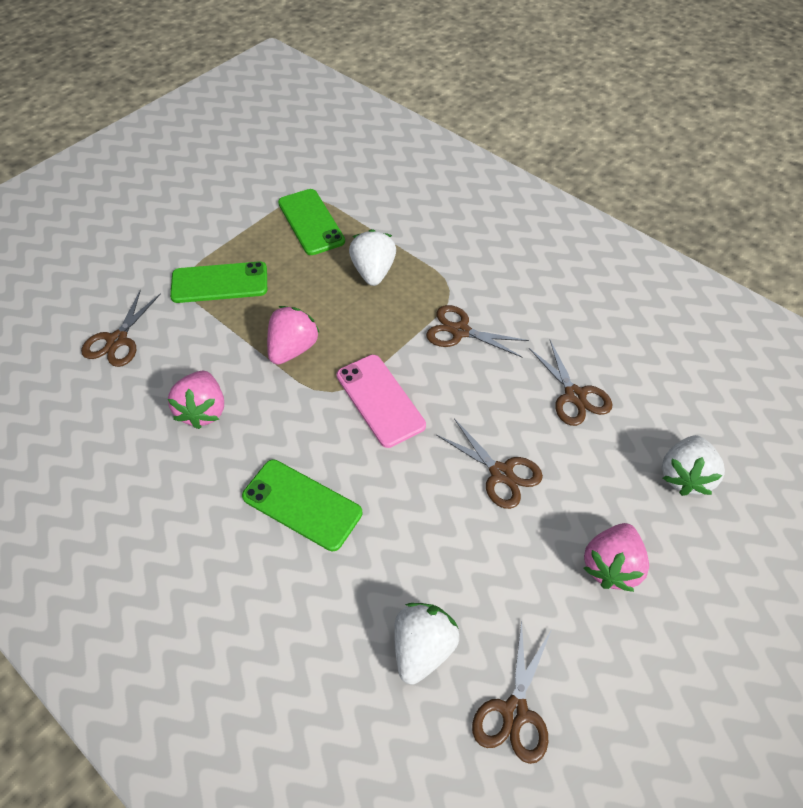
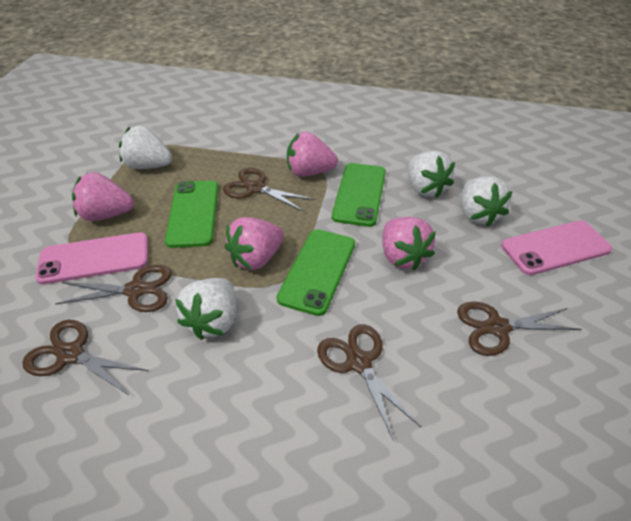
pink phone: [336,355,426,448] = 1 -> [35,232,148,284] [501,220,612,275] = 2
pink strawberry: [168,371,224,429] [267,306,320,365] [583,523,649,592] = 3 -> [72,172,134,221] [225,217,284,270] [287,132,338,177] [382,217,436,271] = 4
white strawberry: [349,229,396,286] [394,603,459,684] [662,435,725,496] = 3 -> [119,126,172,169] [175,278,236,340] [408,151,455,198] [461,176,513,226] = 4

